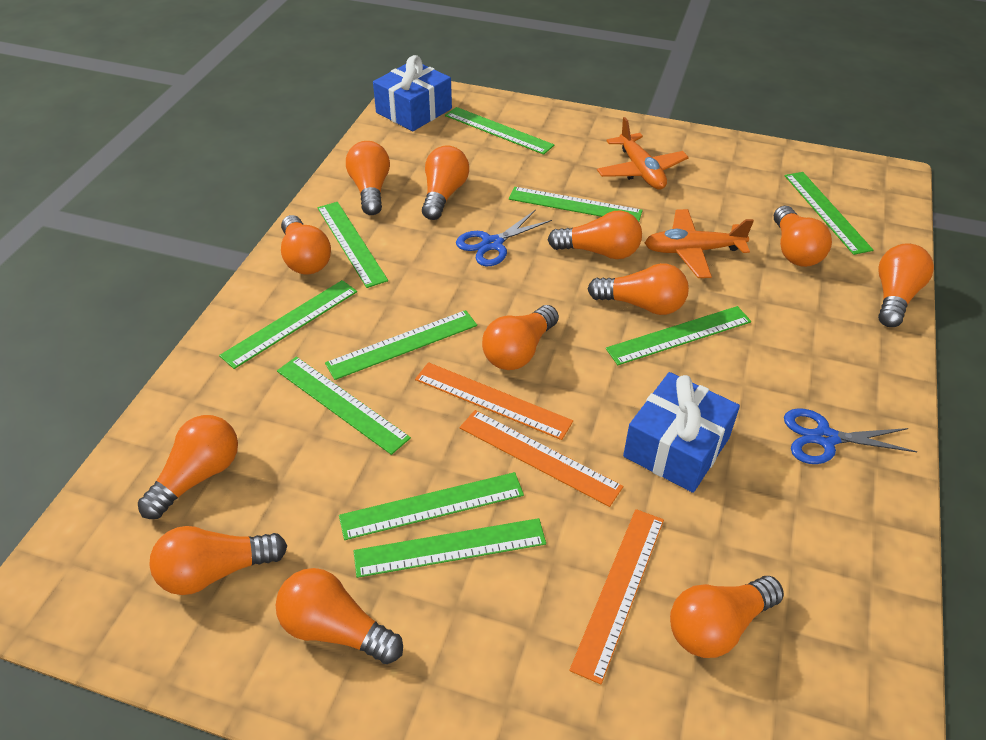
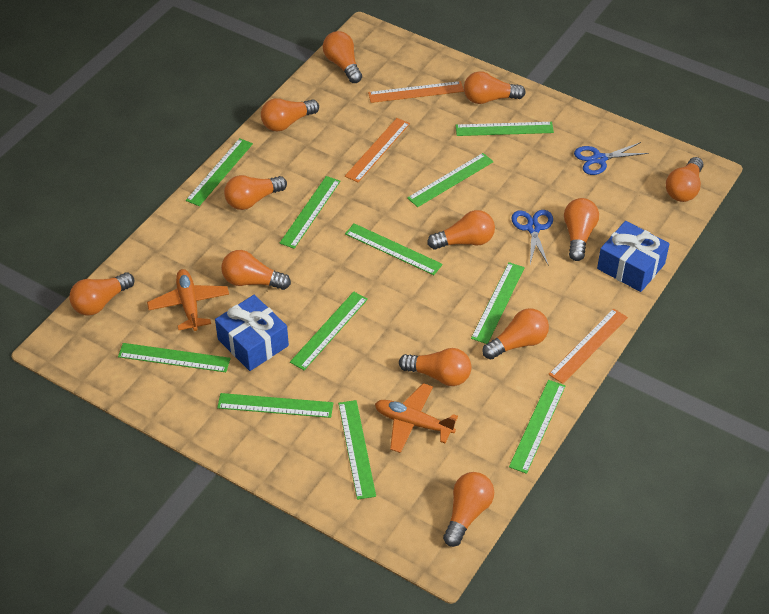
green ruler: [219,280,357,369] [277,357,411,455] [318,202,388,288] [325,310,477,380] [339,472,524,540] [354,518,546,578] [445,107,554,155] [509,187,643,222] [606,306,751,365] [785,172,873,255] = 10 -> [118,343,231,372] [186,138,253,206] [217,393,333,418] [280,176,341,249] [290,292,368,370] [338,400,376,500] [345,223,443,275] [407,153,494,207] [456,122,554,136] [471,262,525,344] [509,380,565,474] = 11

